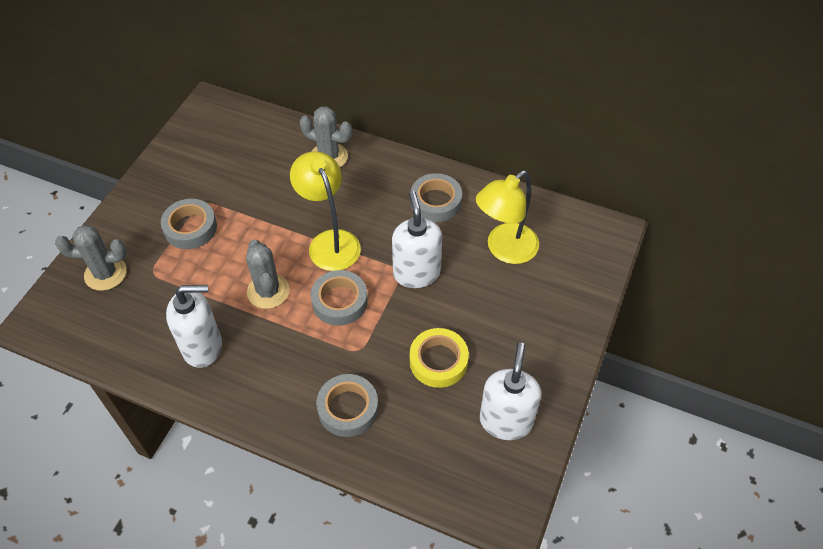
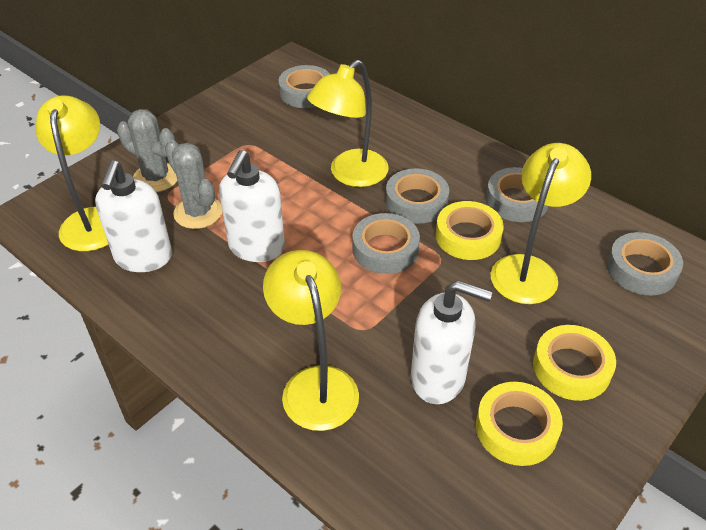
grey cactus: [55,225,127,291] [246,239,289,309] [299,106,352,167] = 3 -> [117,109,177,192] [165,140,222,229] = 2
grey tape: [161,199,217,249] [311,270,368,326] [316,374,378,437] [411,173,462,222] = 4 -> [279,65,330,108] [352,213,420,274] [386,168,449,224] [486,167,548,222] [607,232,683,296] = 5
yellow lamp: [290,151,361,271] [476,171,539,264] = 2 -> [35,96,109,251] [263,250,359,431] [307,60,389,187] [491,143,591,304] = 4
yellow tape: [410,328,469,388] = 1 -> [436,201,504,260] [476,382,563,466] [533,325,616,401] = 3

